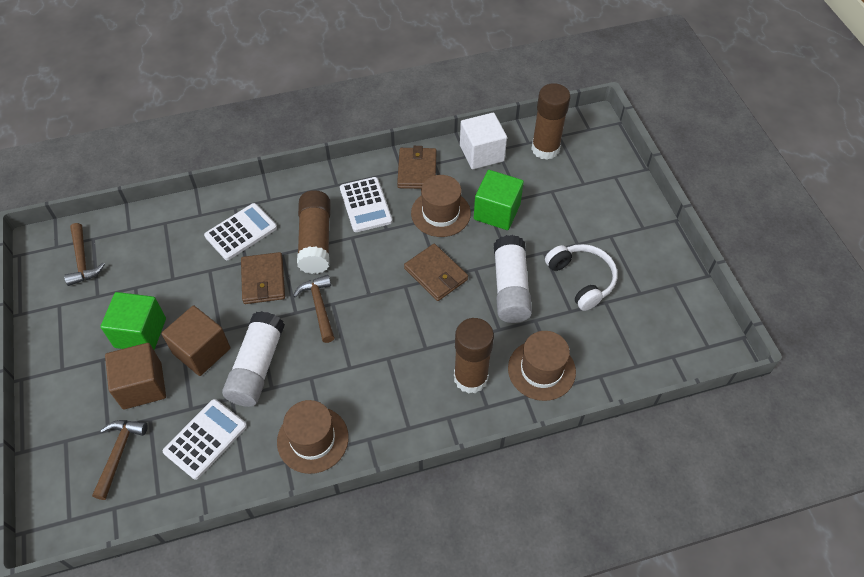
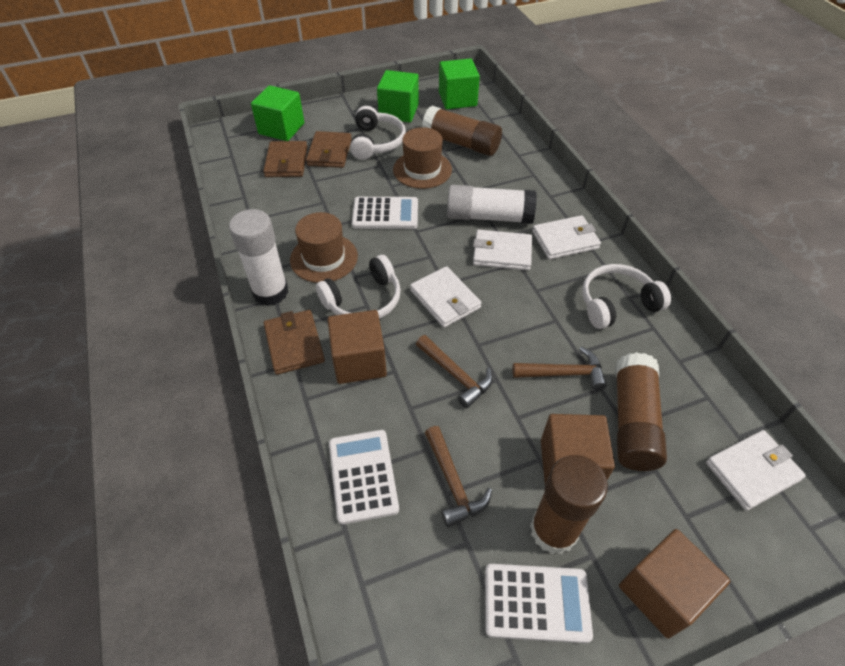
brown cube: [105,343,166,410] [161,305,230,376] = 2 -> [327,310,387,384] [541,414,615,484] [619,529,730,638] = 3
brown hat: [277,400,349,474] [411,175,471,237] [508,331,576,401] = 3 -> [290,212,358,283] [393,127,452,189] = 2
green cube: [100,292,166,350] [474,170,524,230] = 2 -> [251,85,304,141] [377,70,419,122] [439,59,480,109] = 3
white cube: [460,113,507,169] = 1 -> none = 0
white headphones: [545,244,618,311] = 1 -> [316,255,401,319] [350,106,406,160] [582,264,671,329] = 3
white wallet: none = 0 -> [410,266,482,328] [473,230,532,270] [532,215,601,259] [706,430,806,511] = 4

